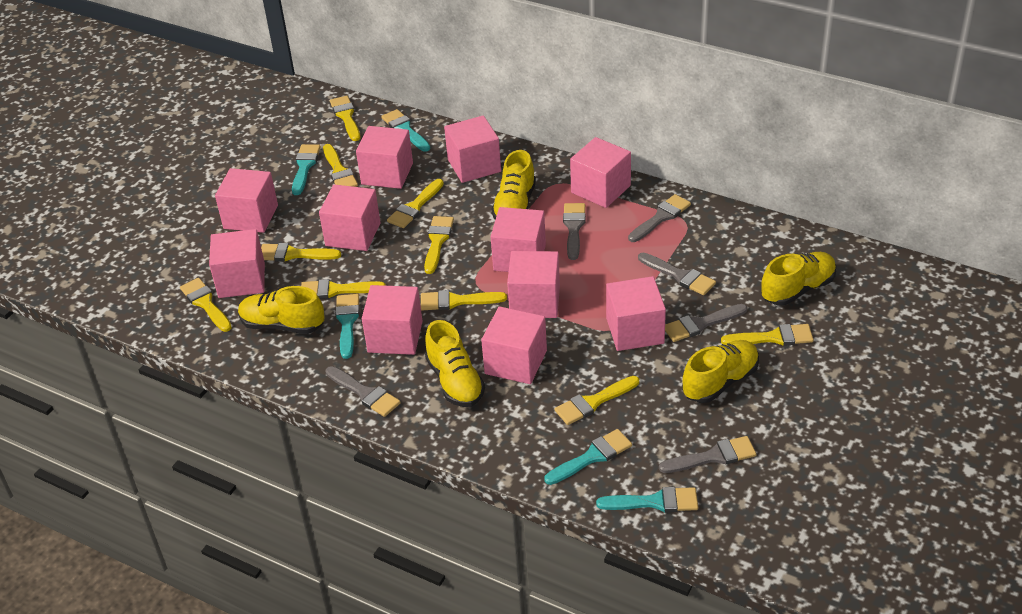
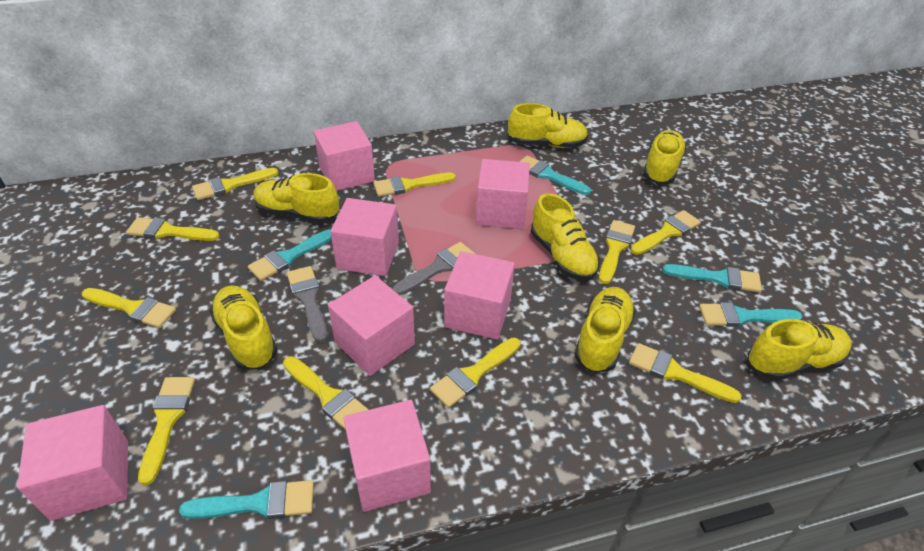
grey brush: [325,366,401,417] [563,203,586,260] [628,194,691,242] [638,253,716,295] [659,436,756,473] [665,304,747,342] = 6 -> [287,266,328,342] [393,242,475,295] = 2
pink cube: [209,229,265,298] [215,168,278,233] [319,184,380,251] [356,126,413,189] [362,285,423,355] [444,115,501,183] [481,306,547,384] [490,207,546,272] [507,251,560,318] [570,137,631,208] [606,276,666,351] = 11 -> [17,405,128,521] [314,121,375,191] [328,276,415,376] [330,198,399,276] [343,400,431,512] [444,251,515,340] [476,159,530,229] = 7
yellow shoe: [238,286,324,334] [425,320,485,407] [491,150,536,220] [682,340,759,403] [761,252,836,306] = 5 -> [210,285,277,370] [253,173,339,223] [508,103,588,148] [531,193,600,281] [574,287,636,372] [643,130,686,184] [748,319,852,381] = 7

